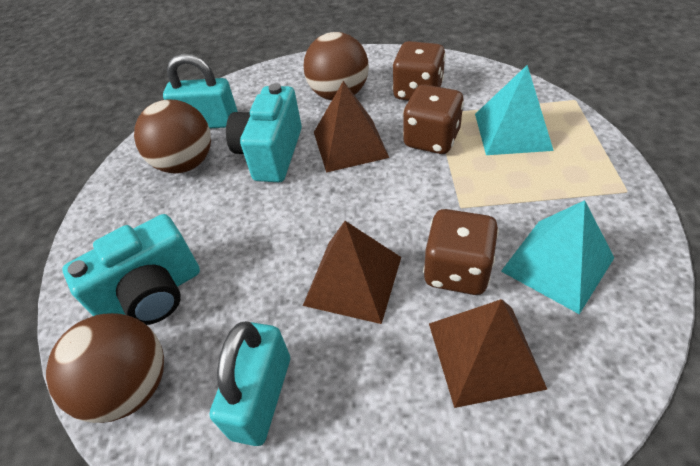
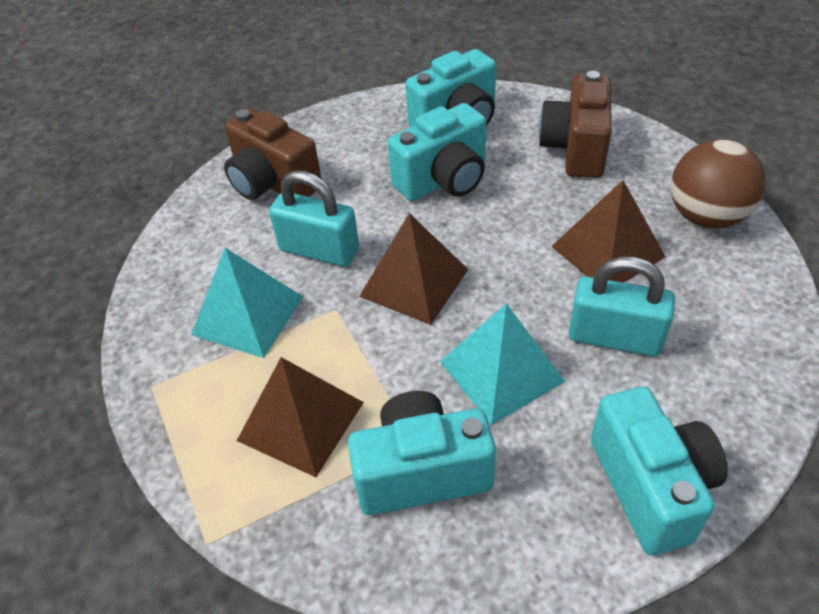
brown ball: [46,313,164,423] [134,100,211,173] [303,32,369,100] = 3 -> [671,139,765,228] = 1
brown camera: none = 0 -> [224,108,322,200] [538,71,612,178] = 2
brown dice: [393,41,446,101] [403,85,464,154] [423,209,499,295] = 3 -> none = 0
turquoise camera: [62,214,200,325] [226,83,302,182] = 2 -> [348,391,496,515] [388,103,486,201] [405,49,496,127] [591,387,728,555] = 4

